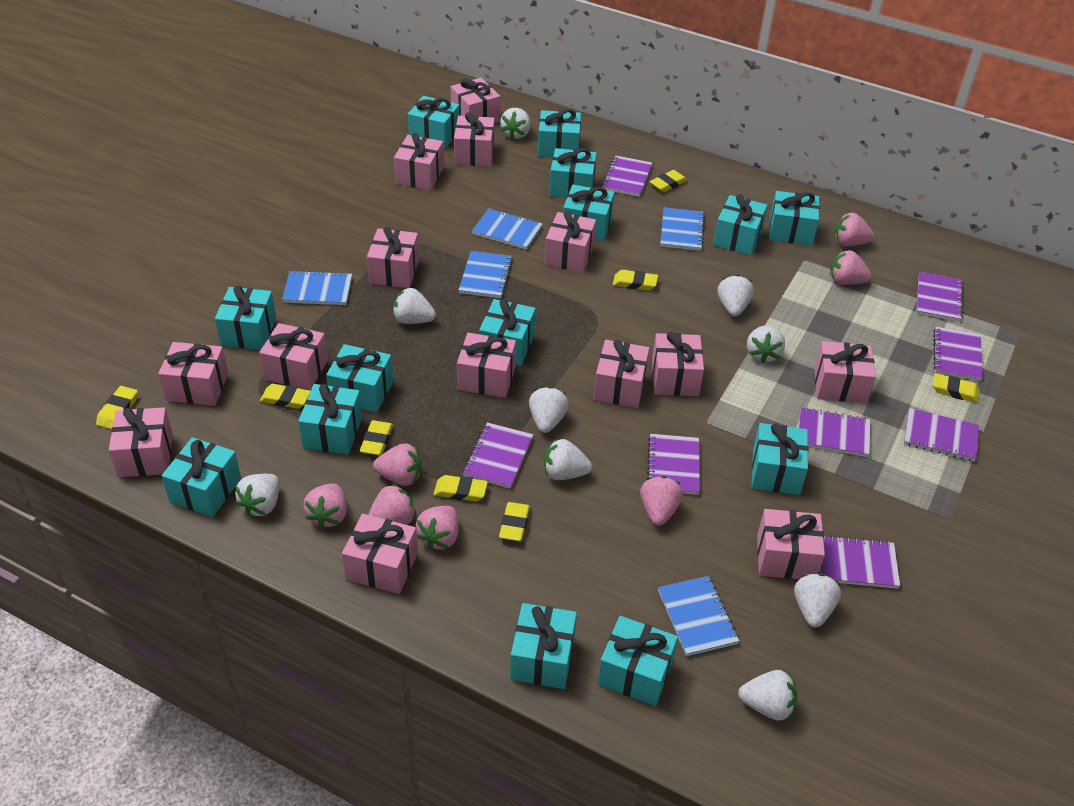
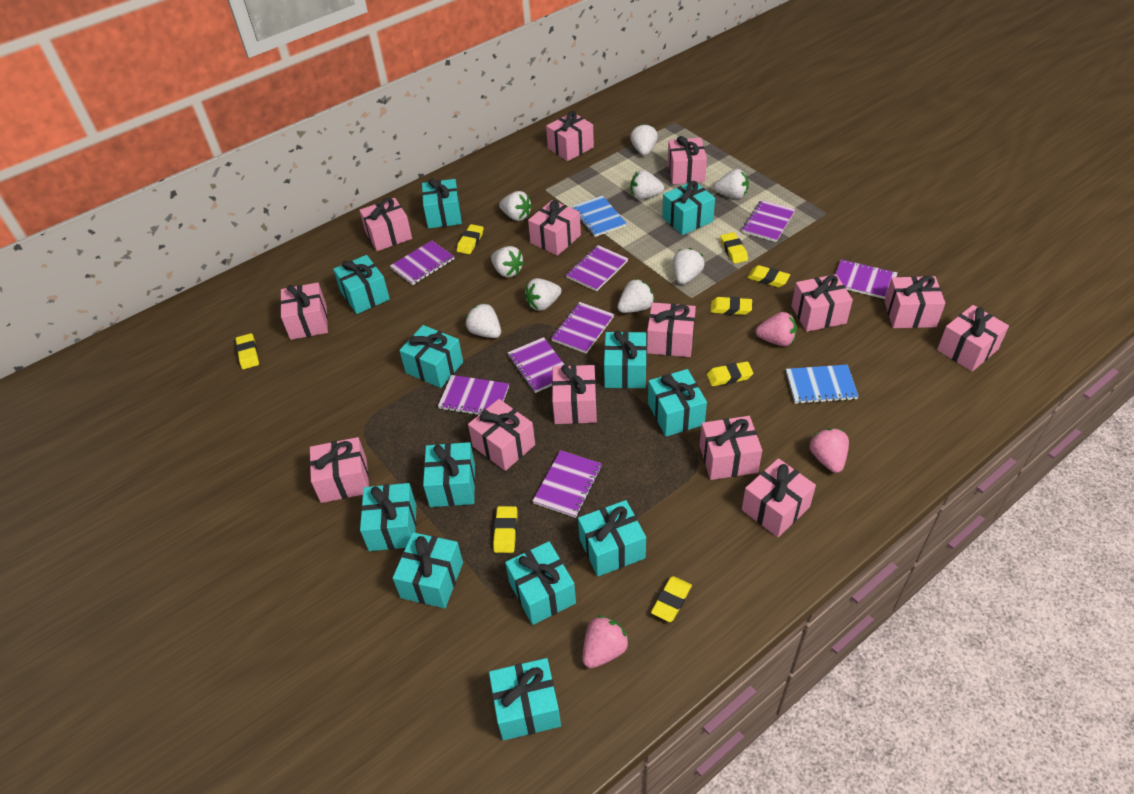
blue notebook: [282,270,352,305] [459,251,513,298] [472,208,543,250] [658,576,739,656] [660,208,705,251] = 5 -> [571,195,627,237] [786,365,859,404] = 2
pink strawberry: [303,484,347,529] [368,484,416,525] [373,443,422,486] [416,506,459,550] [640,476,683,526] [830,250,872,285] [834,213,875,246] = 7 -> [583,616,629,668] [755,312,797,346] [809,428,849,473] = 3
turquoise gift: [162,437,241,517] [215,285,276,350] [298,384,362,455] [326,344,393,413] [408,96,460,149] [479,299,536,366] [510,603,577,689] [538,109,581,158] [549,148,597,198] [563,185,615,241] [598,616,678,706] [713,194,768,255] [752,423,809,495] [769,191,820,246] = 14 -> [333,255,390,314] [360,483,416,551] [393,532,463,608] [399,325,463,388] [422,179,462,228] [423,442,475,507] [489,658,561,740] [505,541,576,625] [578,500,646,576] [604,331,647,388] [648,369,707,437] [662,181,715,235] = 12

